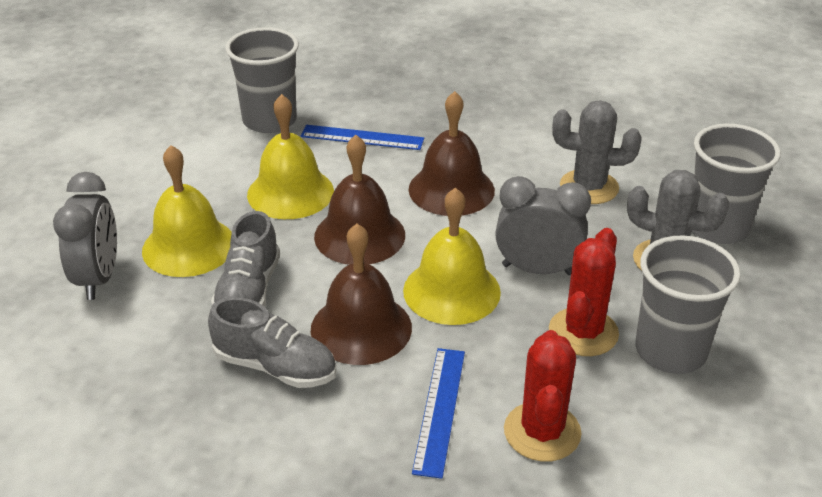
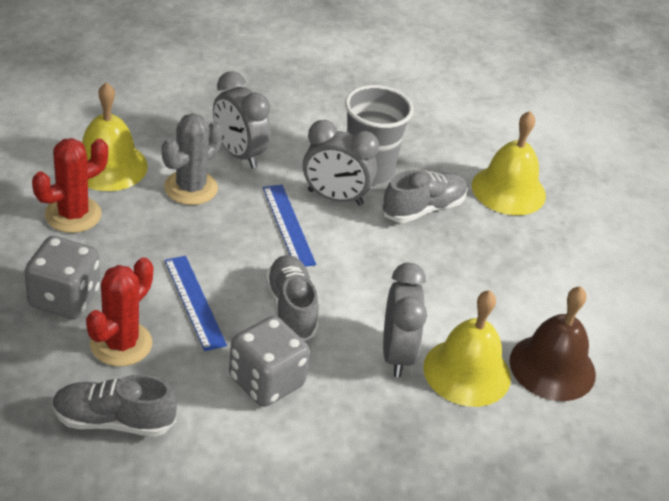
brown bell: [311,224,412,365] [314,135,405,265] [408,91,495,216] = 3 -> [509,286,596,401] = 1
grey cactus: [552,100,642,204] [627,170,730,271] = 2 -> [162,113,223,205] = 1
grey clock: [53,172,117,300] [495,176,591,275] = 2 -> [213,71,271,168] [303,120,379,206] [383,263,427,377] = 3
grey cup: [225,27,299,133] [636,235,741,374] [692,124,781,244] = 3 -> [345,85,413,184] = 1
grey dice: none = 0 -> [24,236,100,319] [229,316,310,407] = 2
grey shoe: [208,297,336,388] [211,211,280,306] = 2 -> [52,374,177,437] [265,255,319,341] [382,170,468,223] = 3

